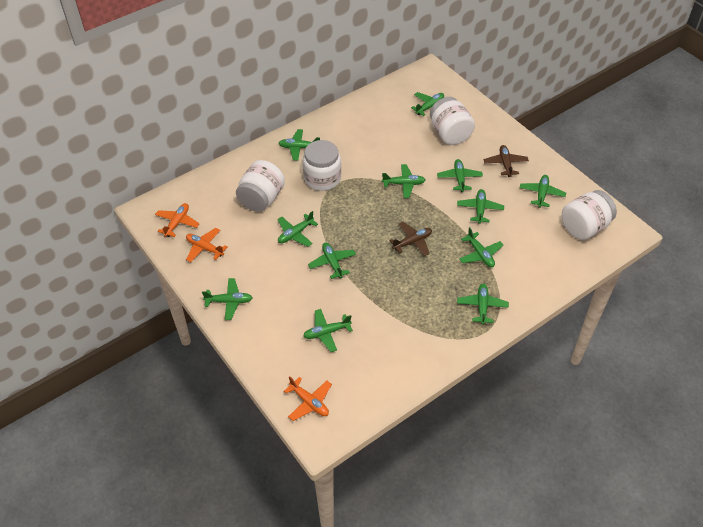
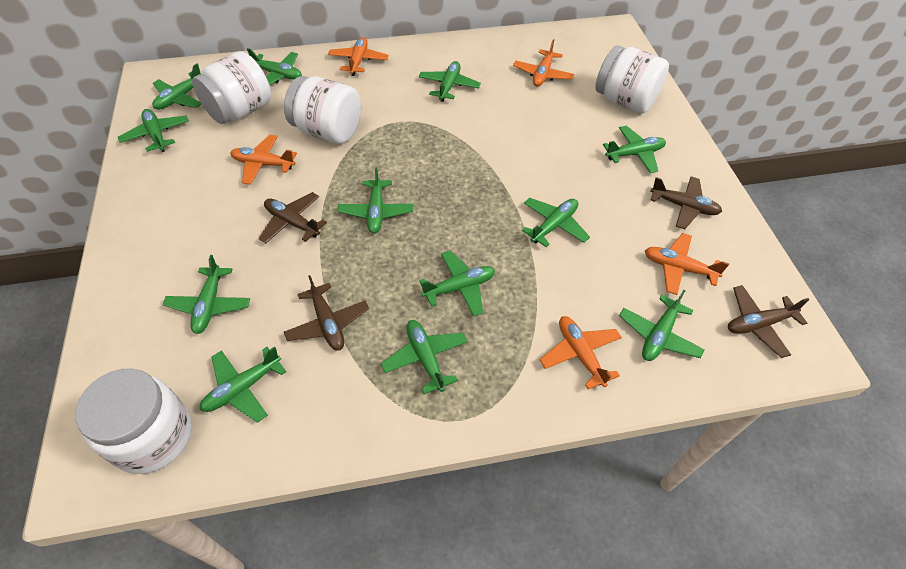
brown plane: [389,222,432,256] [484,145,529,177] = 2 -> [259,192,327,243] [284,275,369,351] [650,177,722,229] [728,285,810,358] = 4
orange plane: [155,203,200,237] [186,228,228,262] [284,376,332,421] = 3 -> [230,135,297,185] [328,37,389,76] [513,39,574,87] [540,316,622,389] [645,233,729,295] = 5

